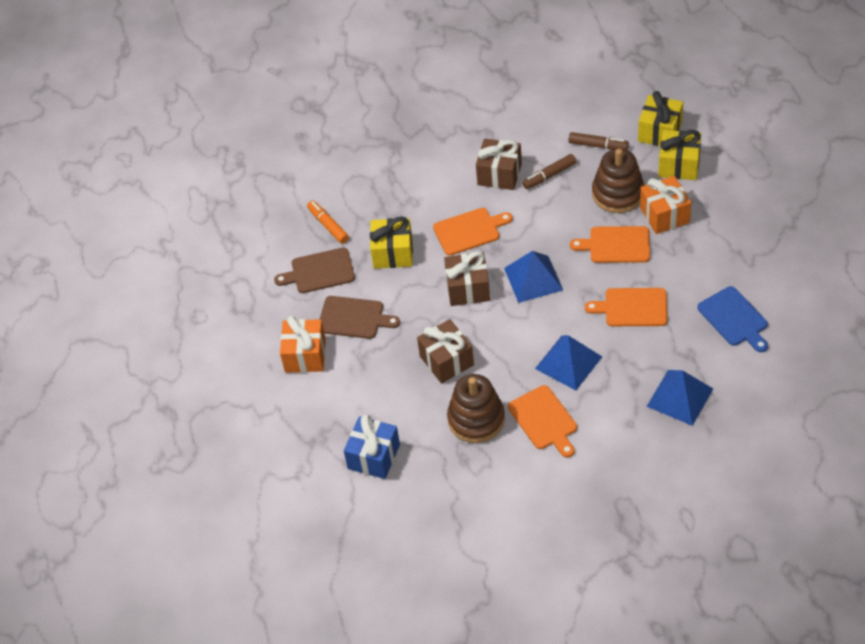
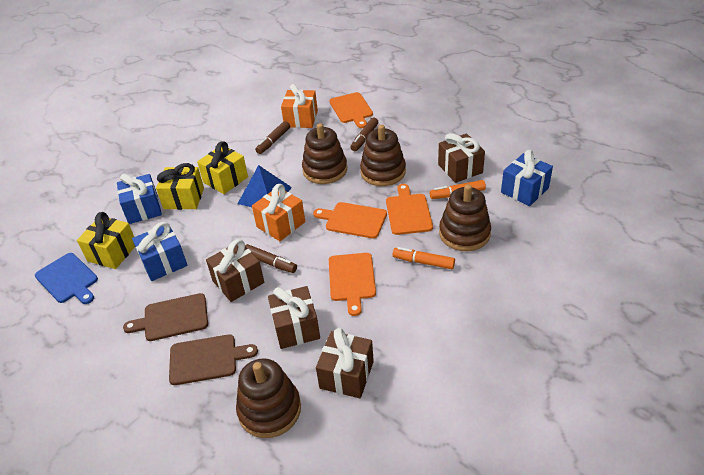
blue gift: [344,414,400,479] = 1 -> [117,174,162,224] [132,222,187,281] [501,150,553,206] = 3
blue pyramid: [504,251,563,303] [535,335,602,390] [647,370,713,426] = 3 -> [238,165,292,207] = 1
brown gift: [417,319,474,383] [444,251,490,306] [476,139,522,190] = 3 -> [206,239,264,302] [268,286,320,349] [316,328,374,398] [438,133,485,183] = 4
brown marker: [522,154,576,189] [568,132,629,150] = 2 -> [245,244,297,273] [255,121,290,154] [350,117,378,151] = 3
brown stacking toy: [447,374,505,443] [592,149,644,213] = 2 -> [236,358,301,438] [302,123,347,184] [360,125,406,186] [439,184,491,251] = 4
orange marker: [307,201,349,244] = 1 -> [393,247,455,269] [430,180,486,199] = 2

